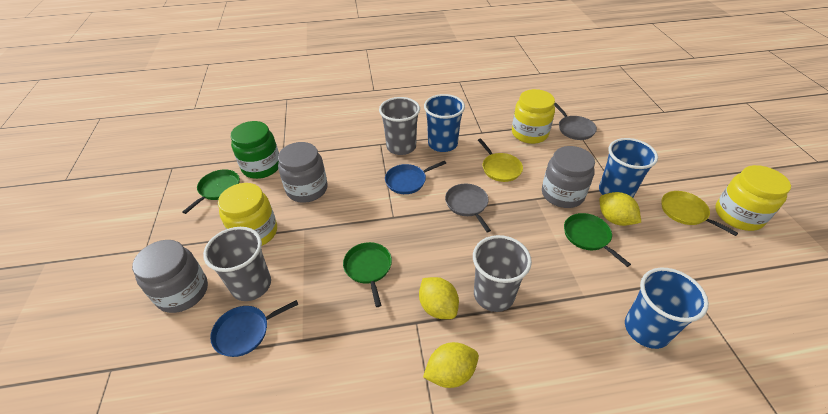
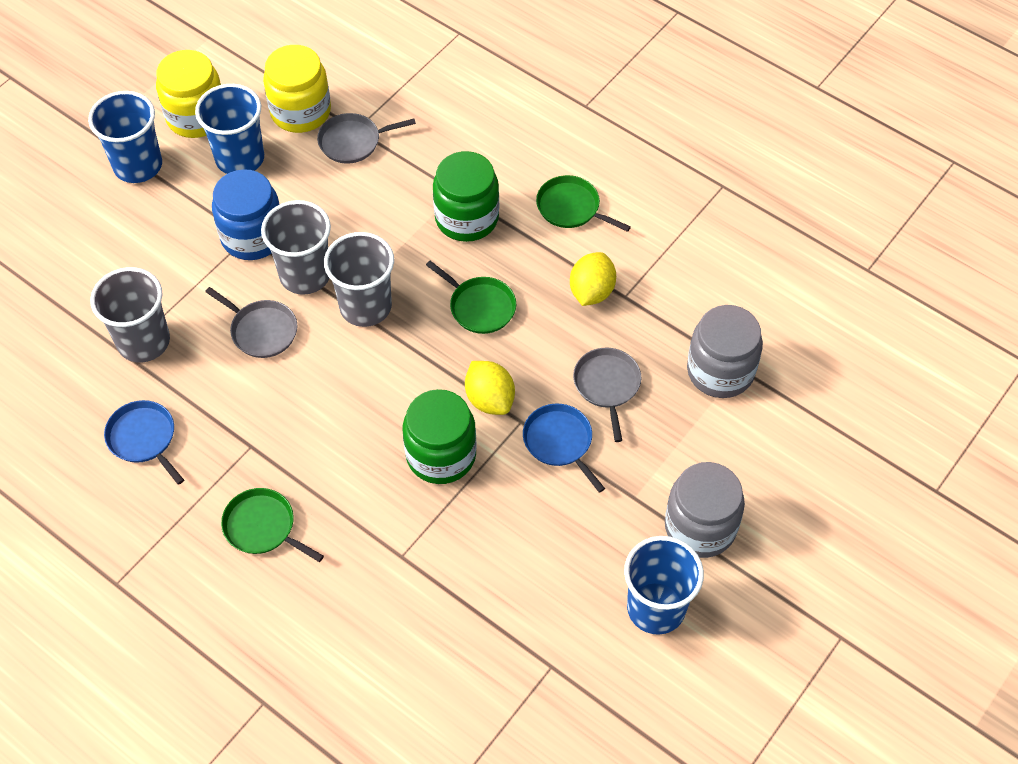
blue jar: none = 0 -> [212,169,280,260] = 1
green jar: [230,121,279,179] = 1 -> [403,389,477,484] [433,151,499,242] = 2
grey jar: [132,240,208,313] [278,142,328,203] [542,146,595,208] = 3 -> [665,462,745,558] [687,305,763,398] = 2
grey pan: [445,184,491,232] [554,103,597,140] = 2 -> [205,287,297,358] [317,113,416,163] [573,348,642,442] = 3
yellow jar: [218,183,277,246] [512,89,555,144] [715,165,791,231] = 3 -> [156,50,221,138] [263,45,331,133] = 2
yellow lemon: [419,277,459,319] [423,342,479,388] [600,192,641,226] = 3 -> [465,361,515,415] [570,252,616,306] = 2
yellow pan: [478,138,523,182] [661,191,738,236] = 2 -> none = 0

